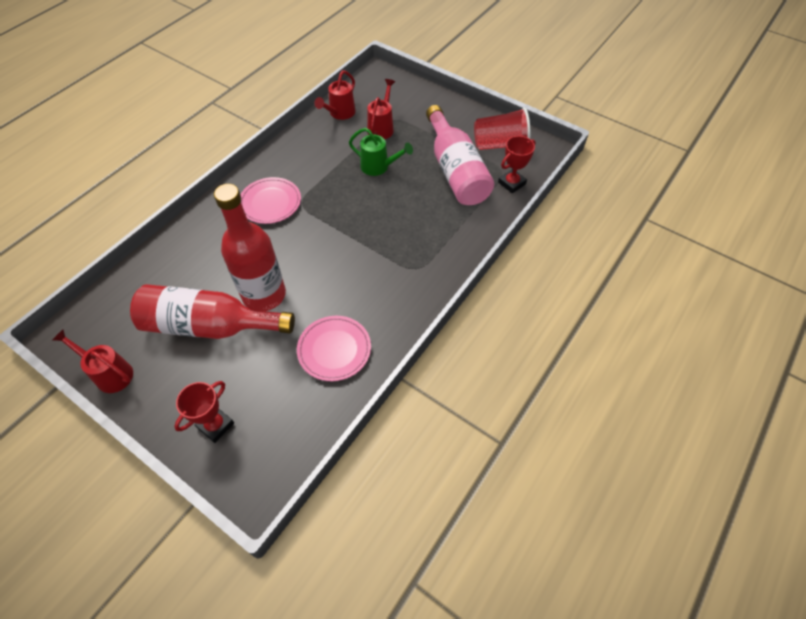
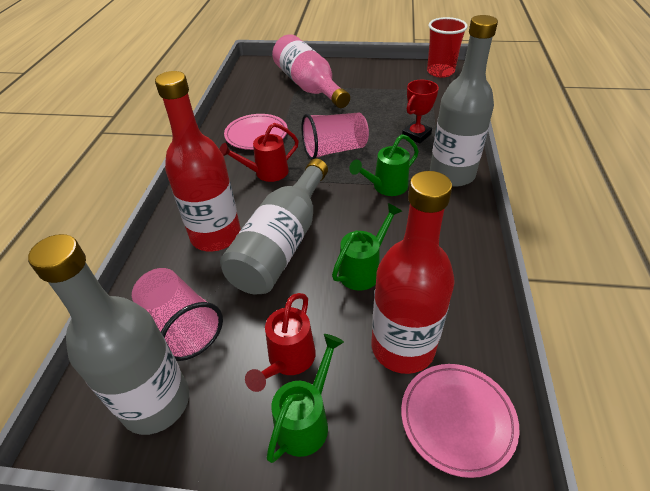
green watering can: [349,128,413,176] = 1 -> [267,334,344,463] [332,203,402,291] [349,134,419,196] = 3
grey bottle: none = 0 -> [28,234,189,435] [220,159,328,294] [430,15,498,187] = 3
pink cup: none = 0 -> [132,268,223,361] [301,112,369,160] = 2
red trophy: [174,381,234,443] [498,136,536,193] = 2 -> [402,80,439,144] = 1
red watering can: [52,329,133,393] [314,71,355,120] [367,79,395,139] = 3 -> [219,123,299,182] [245,293,316,392] = 2

